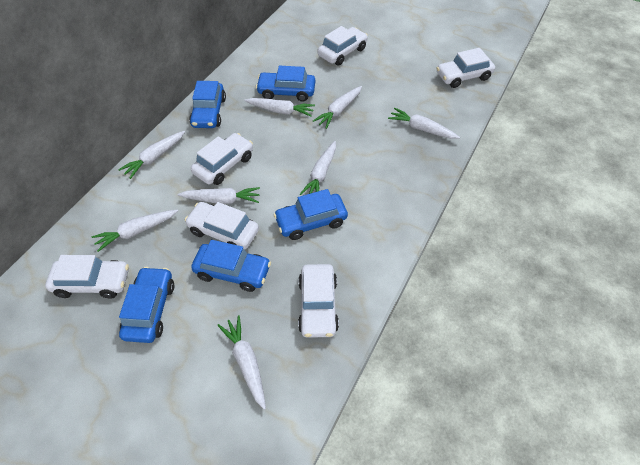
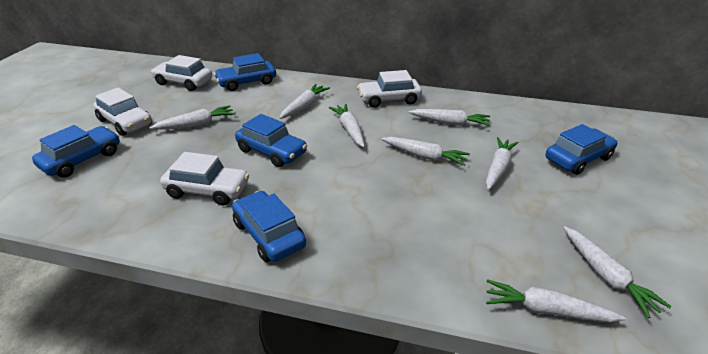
white car: [45,255,129,299] [185,202,259,250] [191,133,253,185] [298,264,339,338] [317,26,368,65] [436,48,495,88] = 6 -> [93,88,152,136] [151,55,213,91] [160,152,249,205] [357,70,422,108] = 4

